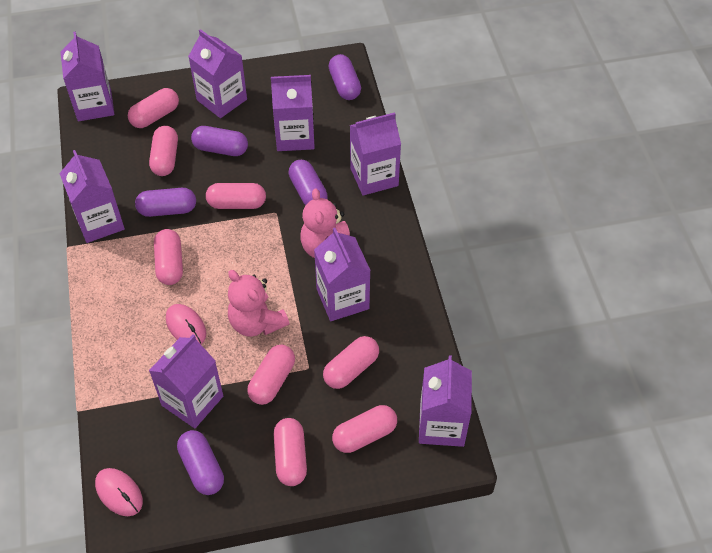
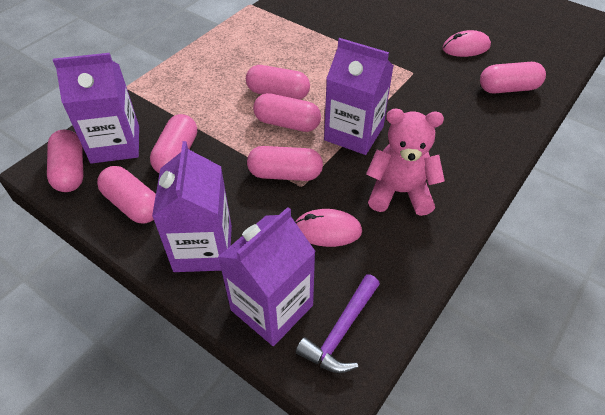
pink capsule: [128,88,179,128] [149,126,178,176] [154,229,183,285] [206,183,266,209] [247,345,295,405] [274,418,307,486] [323,336,379,389] [332,405,397,453] = 8 -> [47,130,84,192] [97,166,156,223] [150,114,197,173] [246,65,310,100] [247,146,323,181] [253,93,321,132] [480,62,546,94] = 7
pink teddy bear: [228,270,289,337] [300,188,350,258] = 2 -> [366,109,445,216] = 1
purple capsule: [135,188,196,217] [177,430,224,495] [191,126,248,156] [288,160,328,205] [329,54,361,100] = 5 -> none = 0
purple carton: [59,150,125,243] [61,32,114,121] [149,334,223,428] [188,29,247,118] [271,75,315,151] [314,228,371,321] [350,112,401,196] [419,355,472,447] = 8 -> [53,53,139,164] [152,141,232,272] [218,207,316,346] [324,38,394,155] = 4
purple hammer: none = 0 -> [296,274,380,373] = 1

